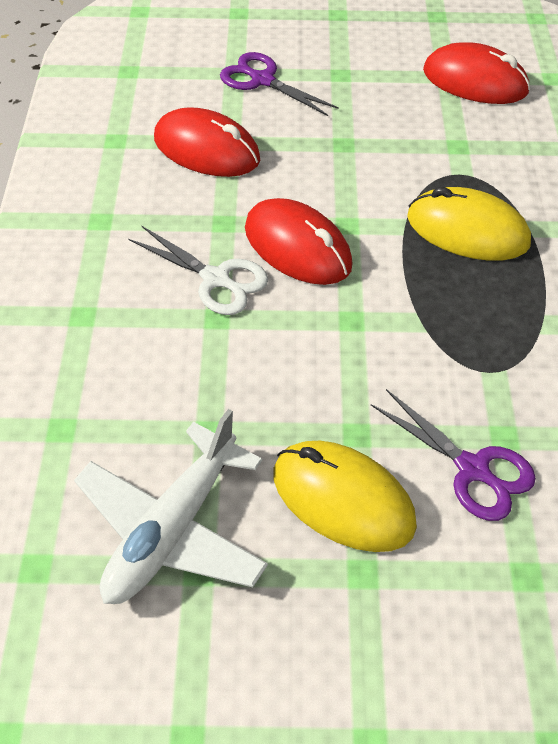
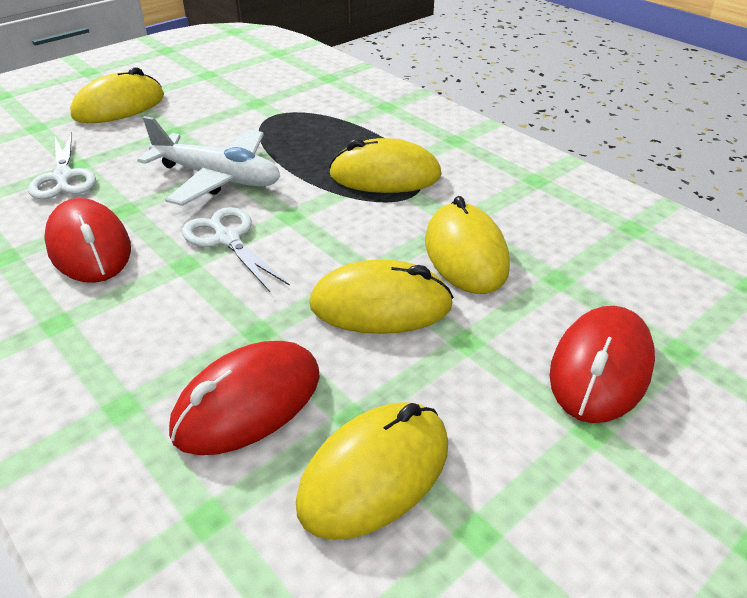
purple scissors: [220,52,339,116] [371,389,536,521] = 2 -> none = 0
white scissors: [129,226,268,315] = 1 -> [28,132,96,199] [182,207,290,292] = 2
yellow mouse: [274,441,417,552] [407,187,531,261] = 2 -> [70,68,164,123] [296,402,448,540] [309,259,454,334] [329,138,442,193] [425,196,510,294] = 5

